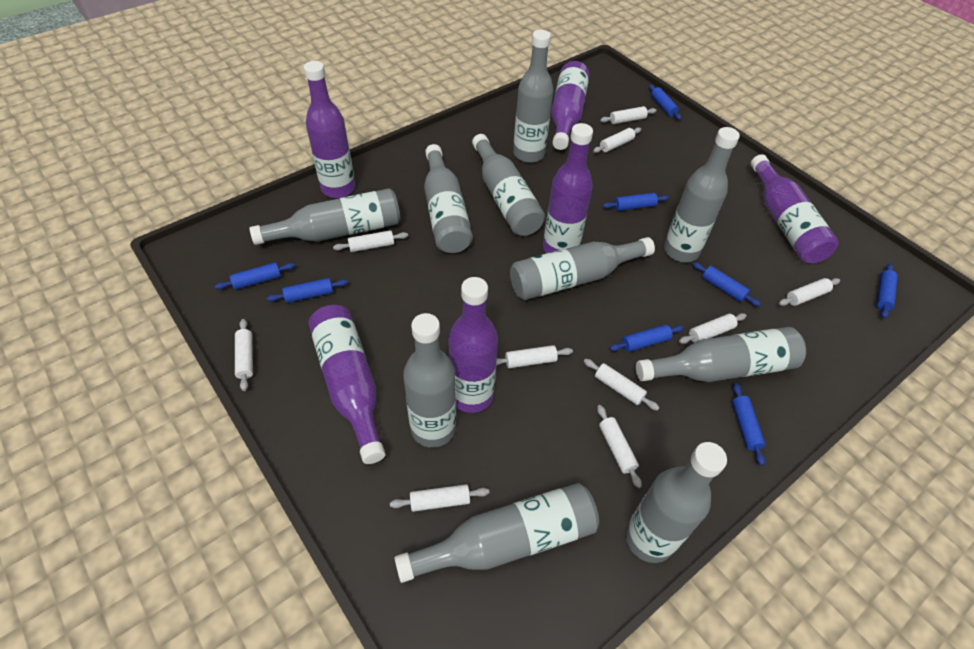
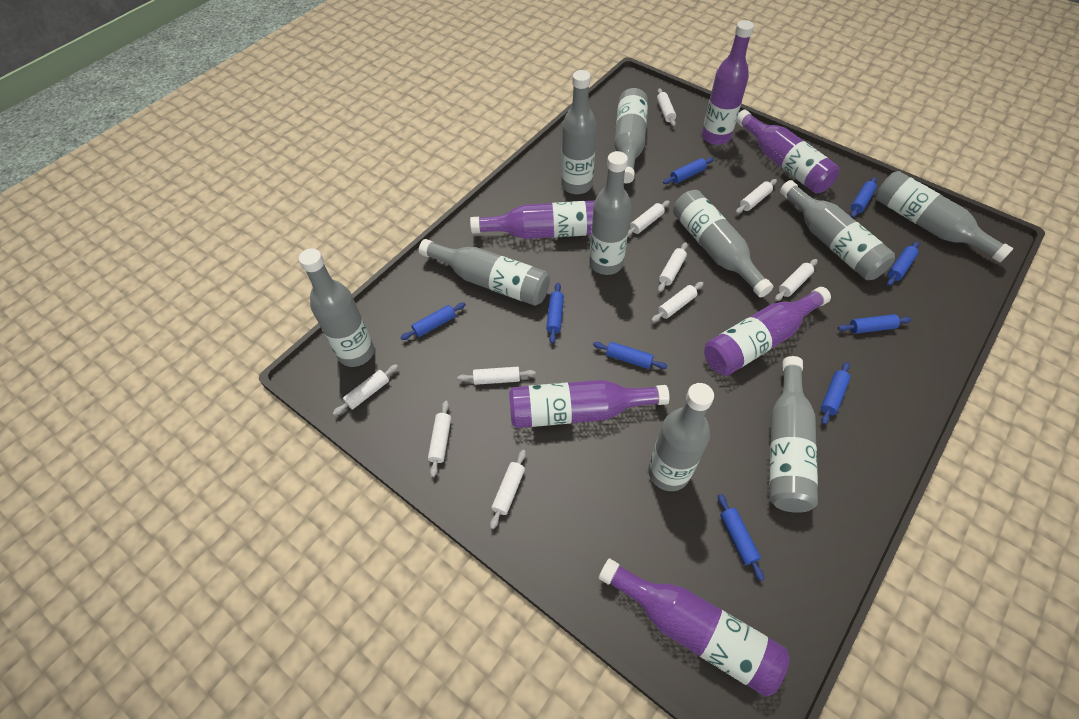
blue rolling pin: [215,262,295,290] [267,278,348,303] [602,193,669,211] [609,324,684,352] [649,84,682,120] [692,262,761,306] [732,383,766,466] [877,264,898,319] = 8 -> [400,302,466,340] [546,283,564,344] [593,342,667,369] [663,158,714,184] [718,494,764,581] [821,362,851,425] [838,314,912,334] [850,177,877,218] [887,242,919,286] = 9

